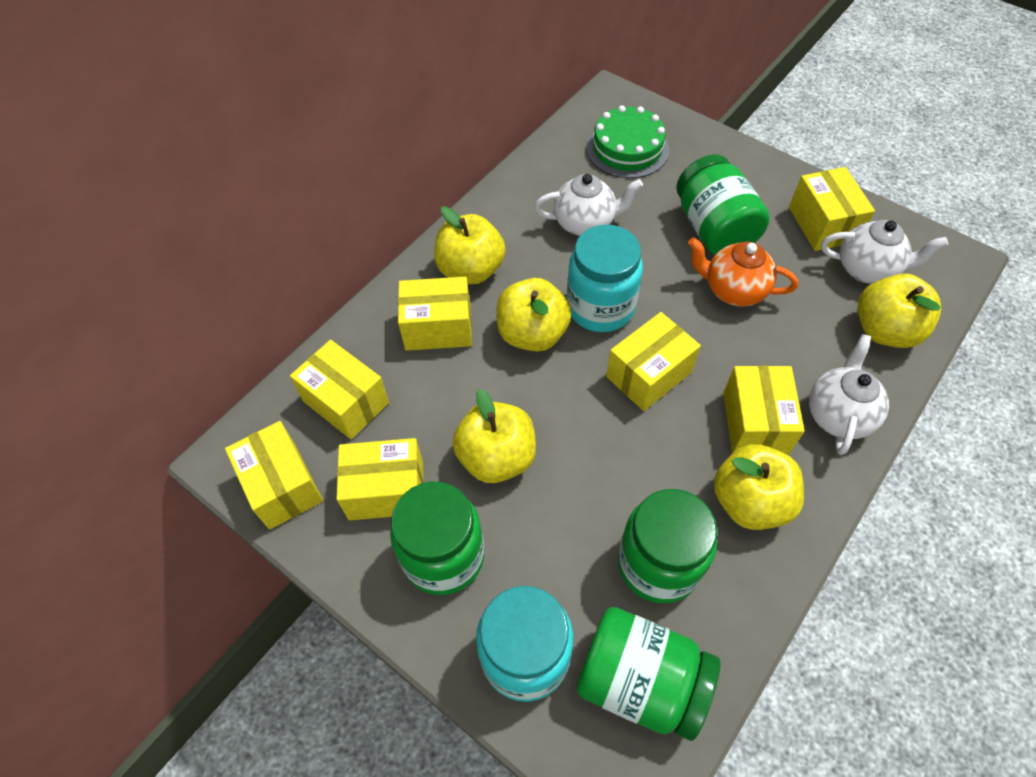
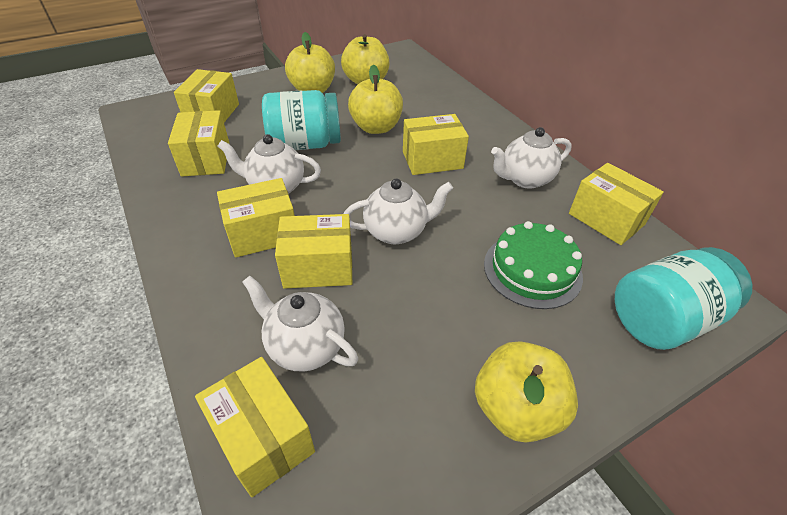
green jar: [390,482,484,595] [577,607,720,741] [618,489,718,603] [676,154,770,255] = 4 -> none = 0
orange teapot: [688,238,798,306] = 1 -> none = 0
white teapot: [534,174,643,236] [809,334,889,455] [821,220,948,284] = 3 -> [218,134,321,194] [242,276,358,371] [344,178,453,244] [491,127,572,189] = 4
yellow apple: [434,206,506,285] [452,389,536,483] [496,278,572,352] [714,444,804,530] [857,274,941,348] = 5 -> [285,32,335,93] [341,34,390,84] [348,65,403,134] [475,341,578,443] = 4

